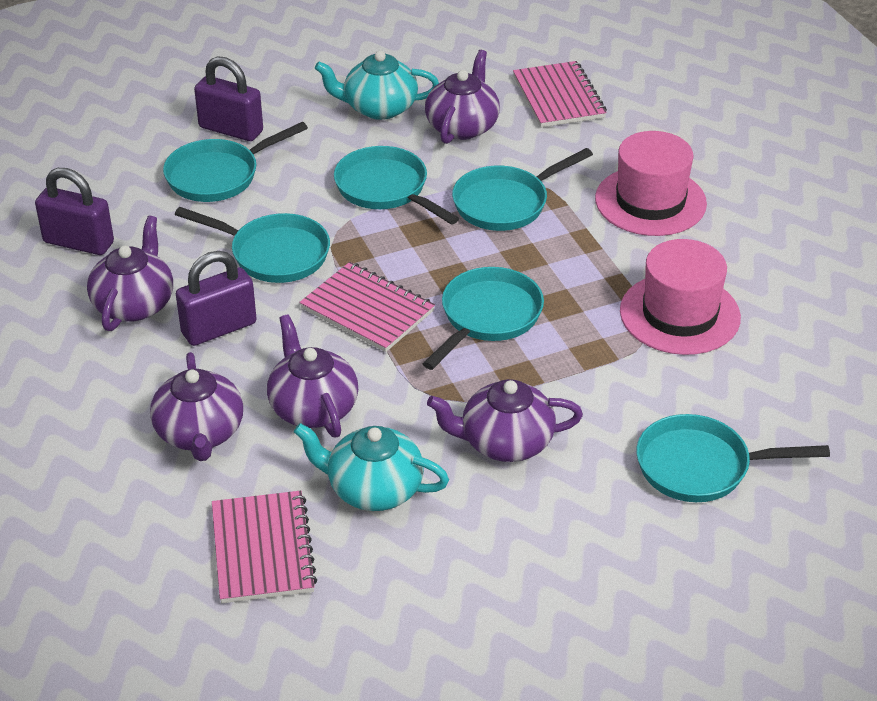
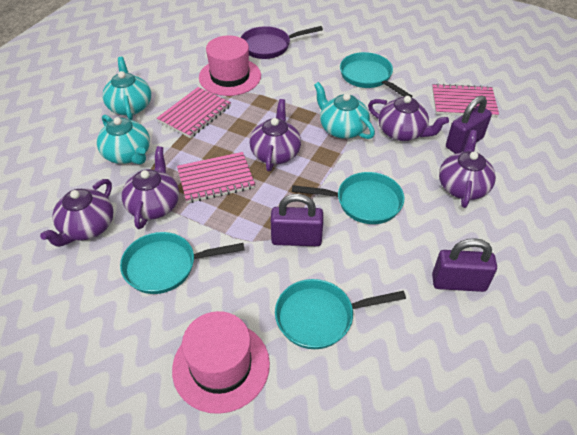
purple pan: none = 0 -> [241,26,323,59] = 1
turquoise pan: [163,122,308,202] [175,207,330,283] [334,146,459,225] [423,267,544,370] [452,148,593,231] [636,414,830,502] = 6 -> [120,232,244,294] [275,279,406,349] [292,172,404,224] [340,52,412,98] = 4
turquoise teapot: [294,423,449,511] [315,51,439,120] = 2 -> [97,115,150,165] [102,57,151,120] [314,82,375,139] = 3

